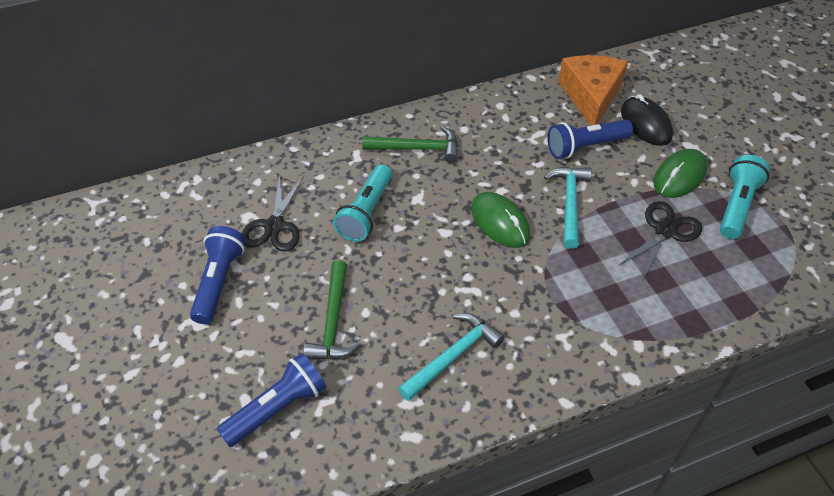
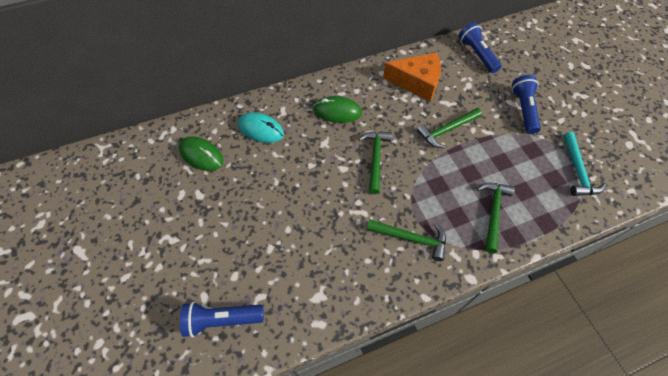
black mouse: [621,94,673,146] = 1 -> none = 0
black scissors: [242,174,304,251] [618,201,703,281] = 2 -> none = 0
green hammer: [303,260,361,360] [362,126,458,163] = 2 -> [358,131,392,194] [367,220,446,261] [417,108,482,148] [477,183,515,253] = 4
turquoise flashlight: [333,164,392,242] [720,155,770,239] = 2 -> none = 0
turquoise hammer: [398,313,505,401] [544,167,592,249] = 2 -> [563,132,606,196] = 1
turquoise mouse: none = 0 -> [238,112,284,143] = 1

